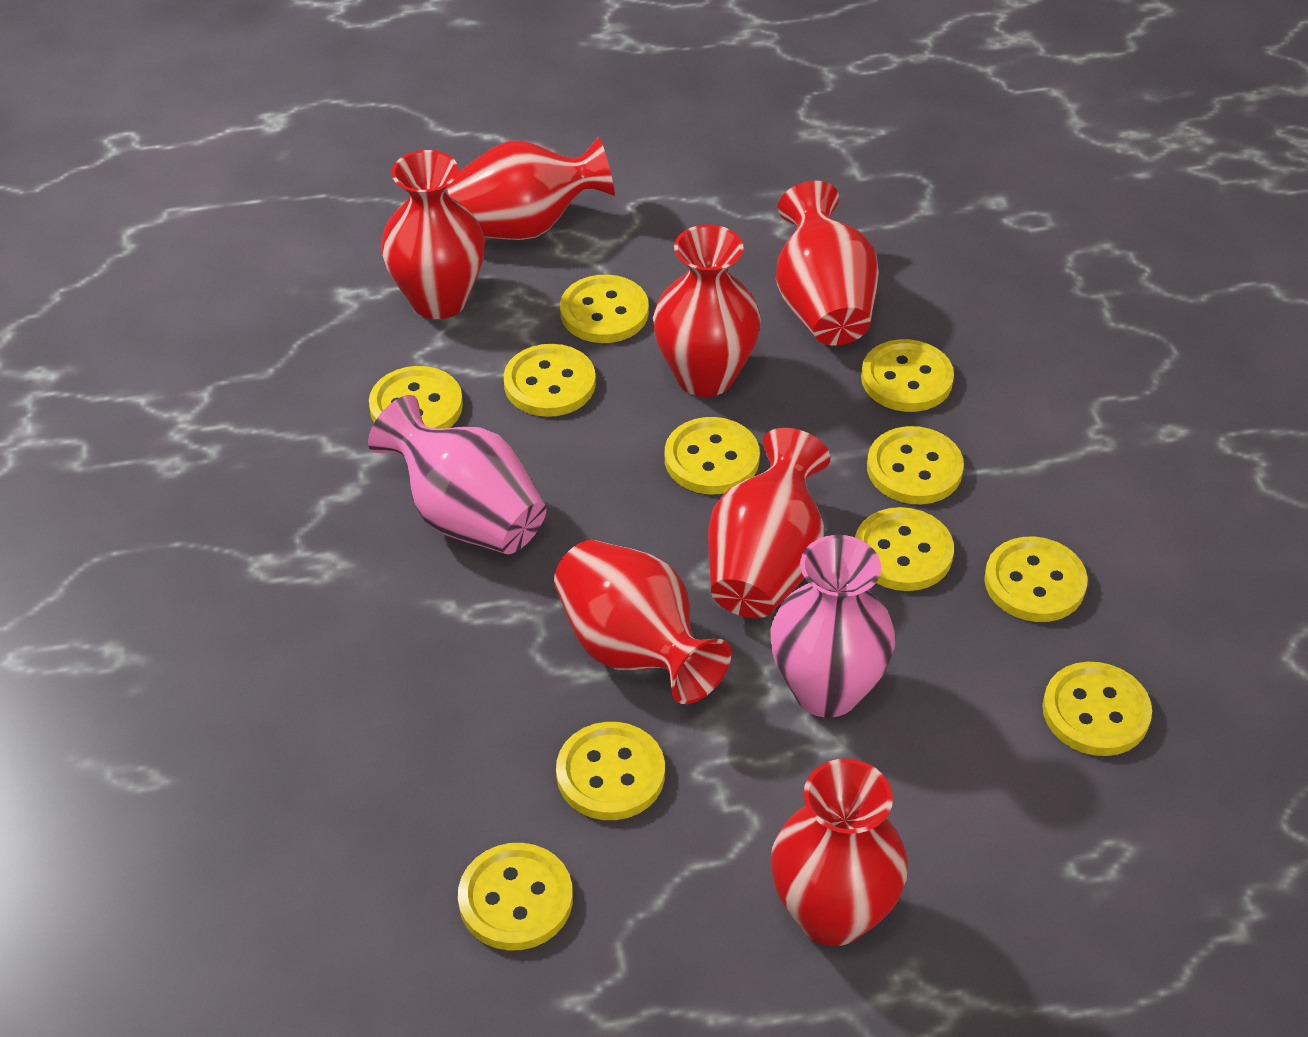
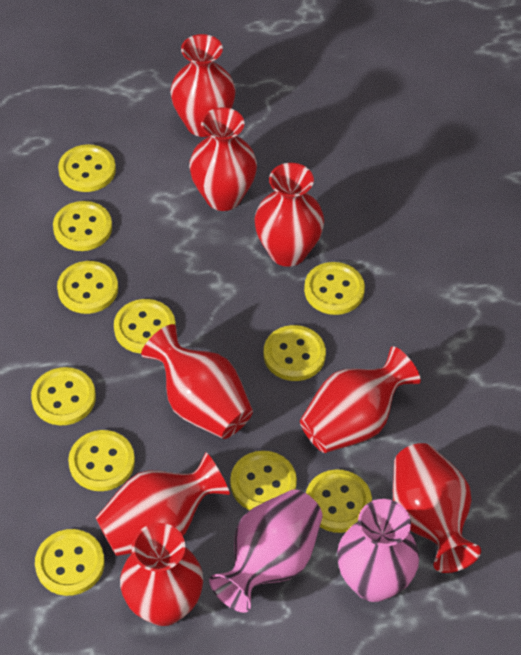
red vase: [381,150,485,319] [447,137,615,240] [554,540,731,704] [653,225,761,397] [708,428,831,618] [771,759,908,946] [776,181,879,346] = 7 -> [95,452,230,556] [120,523,203,626] [141,324,253,439] [170,34,236,137] [189,107,257,211] [255,163,324,267] [300,346,421,453] [393,443,481,573] = 8

